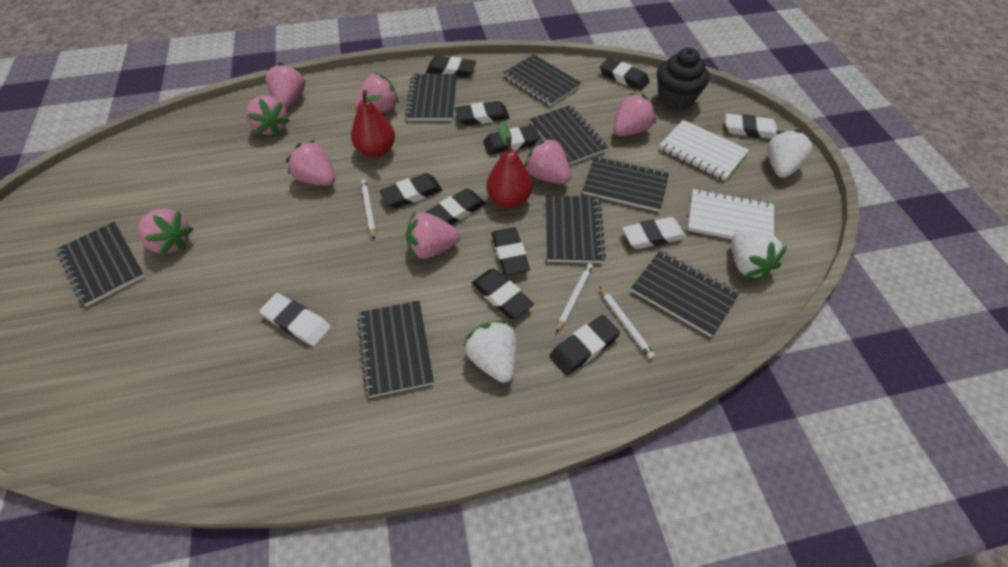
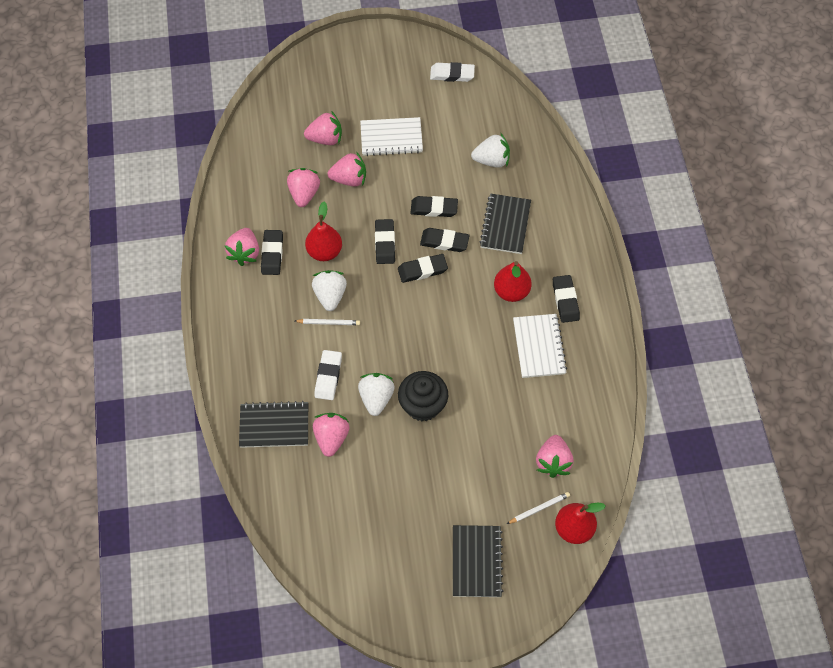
black eraser: [380,173,442,208] [425,188,486,225] [426,56,476,77] [455,101,510,125] [472,269,534,319] [483,125,540,155] [491,227,530,275] [549,315,620,375] [600,58,650,91] = 9 -> [261,230,283,275] [375,219,395,264] [398,254,448,283] [410,196,458,217] [420,228,469,252] [553,275,580,323] = 6
black notebook: [56,222,145,307] [357,301,434,398] [405,74,457,121] [503,54,581,106] [530,105,608,165] [546,196,606,263] [583,156,669,212] [631,250,739,337] = 8 -> [239,401,308,448] [453,525,503,597] [480,193,531,254] = 3
pink strawberry: [138,208,194,256] [246,95,290,136] [265,62,306,108] [286,140,335,186] [354,73,399,112] [406,212,460,259] [525,137,571,184] [613,93,657,136] = 8 -> [224,228,259,266] [287,168,320,207] [304,111,342,145] [313,413,350,457] [328,152,366,187] [536,435,573,478] = 6
red pear: [351,90,395,158] [486,122,533,208] = 2 -> [305,201,342,261] [494,261,532,302] [555,502,606,544] = 3
white eraser: [259,293,331,346] [623,217,686,249] [725,113,778,139] = 3 -> [314,350,342,400] [430,62,475,82] = 2
white pencil: [361,179,375,239] [556,263,593,333] [599,286,655,359] = 3 -> [295,319,360,325] [507,492,570,524] = 2

